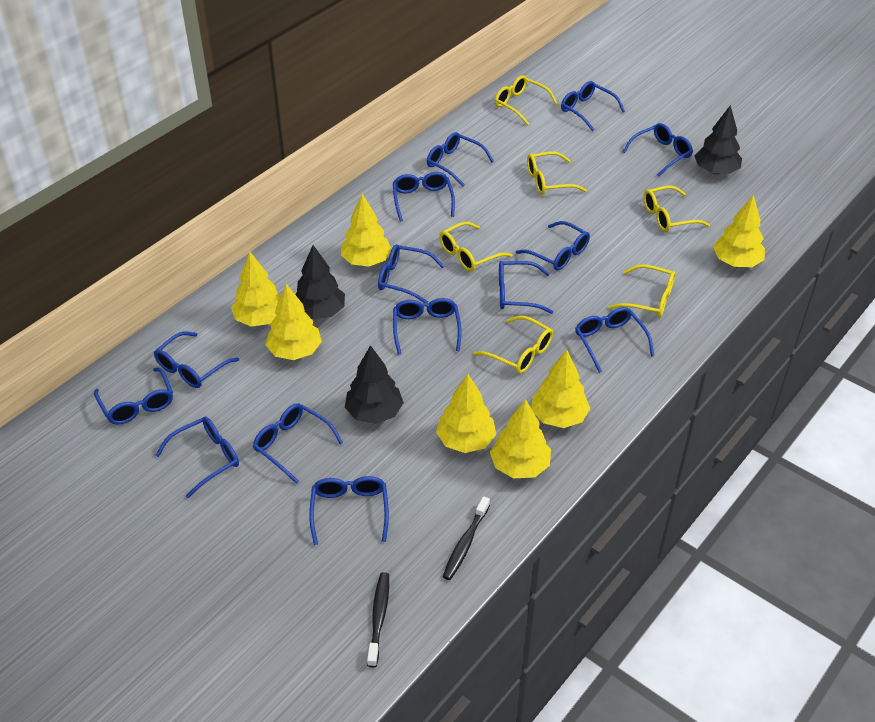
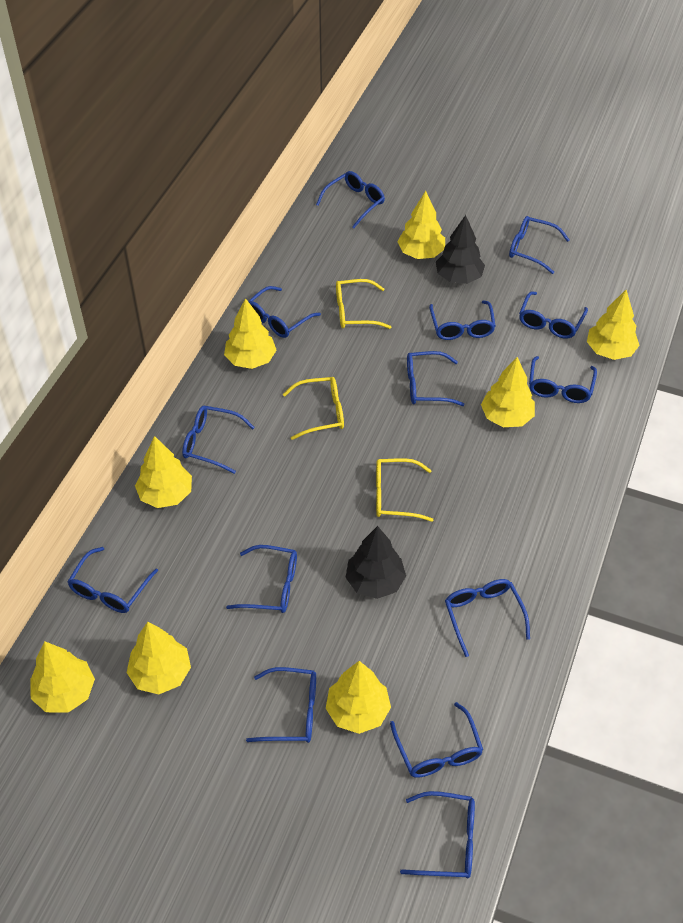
black toothbrush: [367,572,389,667] [443,496,490,580] = 2 -> none = 0
black tree: [295,245,345,320] [345,345,404,424] [694,105,742,175] = 3 -> [345,526,406,599] [436,215,485,284] = 2
yellow glasses: [439,222,512,272] [473,316,553,374] [495,75,558,125] [527,151,587,195] [608,264,676,317] [643,186,710,232] = 6 -> [283,377,344,440] [336,279,391,329] [376,458,433,522] = 3
yellow tree: [231,252,281,327] [266,284,322,360] [341,194,392,267] [436,374,496,453] [490,399,551,478] [531,350,590,428] [713,195,765,267] = 7 -> [30,641,95,713] [127,622,191,694] [135,436,192,508] [224,298,276,369] [326,661,391,734] [397,191,445,259] [481,357,535,427] [587,290,640,360] = 8

